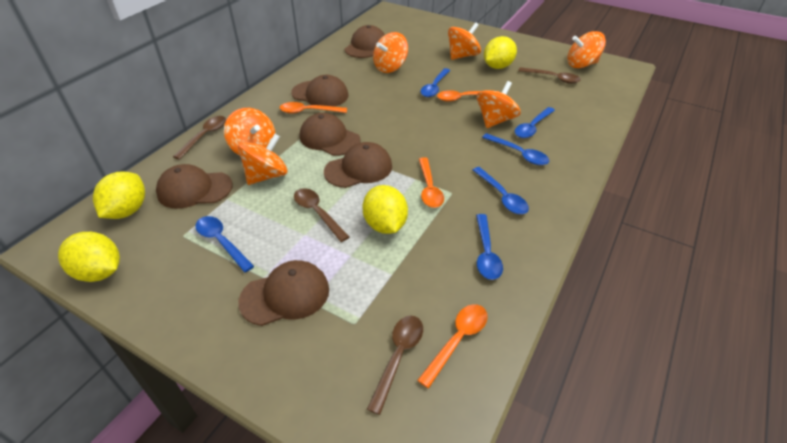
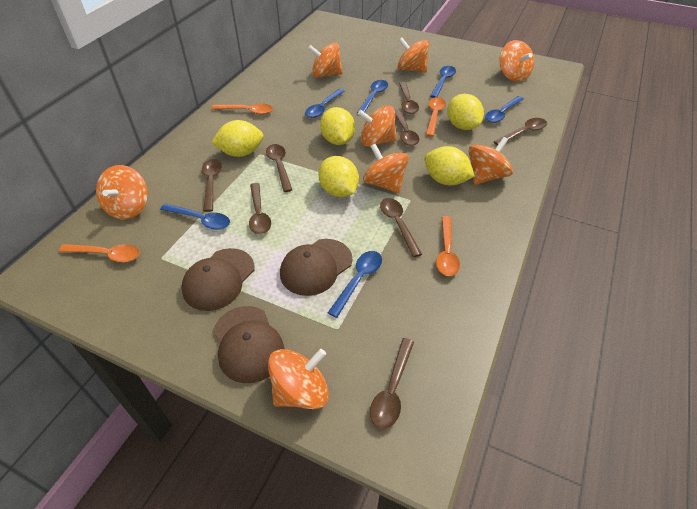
brown cap: [156,164,233,209] [238,260,329,326] [291,75,348,107] [300,113,360,156] [324,142,392,188] [345,25,385,58] = 6 -> [182,248,254,311] [213,306,284,383] [280,239,353,296] = 3
brown spoon: [173,116,226,160] [294,188,349,242] [367,315,423,415] [518,67,581,83] = 4 -> [202,159,222,212] [249,183,271,234] [266,144,292,192] [370,338,414,429] [380,198,422,257] [395,109,419,146] [399,82,419,114] [494,118,547,146] = 8
orange spinning top: [224,108,276,156] [238,134,287,185] [373,32,408,73] [448,22,481,60] [477,81,521,128] [567,31,606,68] = 6 -> [96,165,148,219] [268,349,329,409] [308,42,343,78] [358,105,396,147] [363,144,409,193] [397,37,429,72] [468,137,513,185] [499,40,534,82] = 8
yellow lemon: [58,232,120,282] [93,172,145,219] [362,185,408,234] [484,36,517,69] = 4 -> [211,120,264,157] [318,156,359,197] [320,107,355,145] [424,146,475,186] [447,94,484,130] = 5

